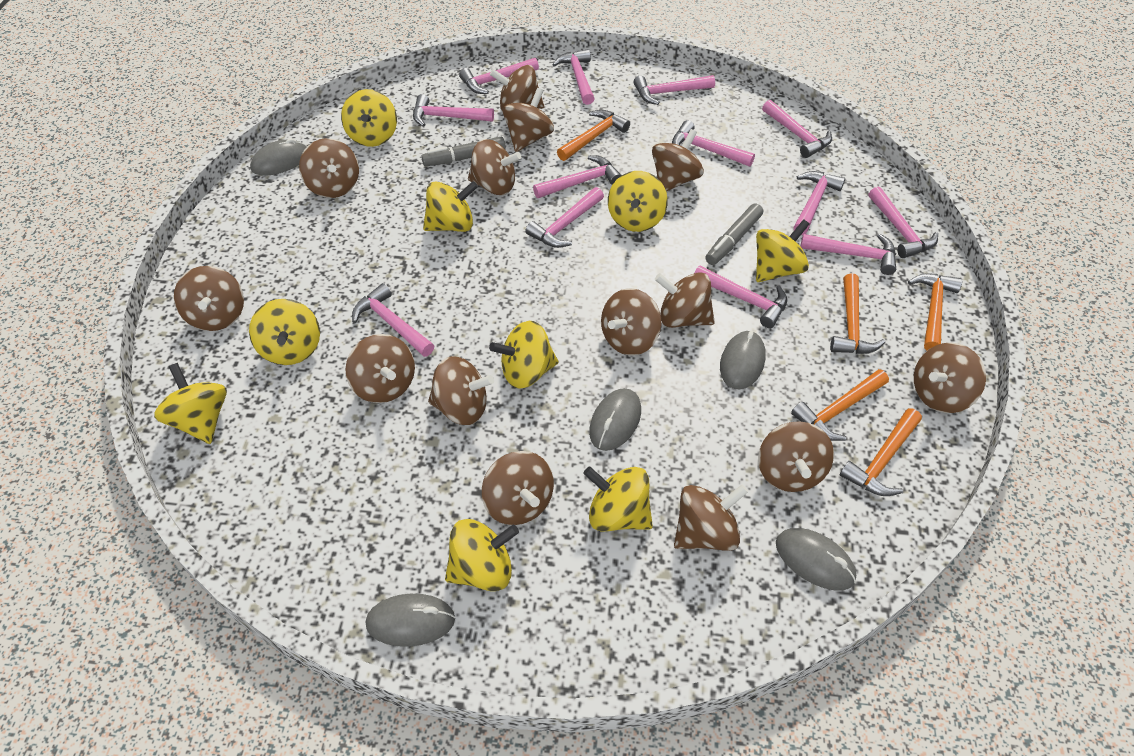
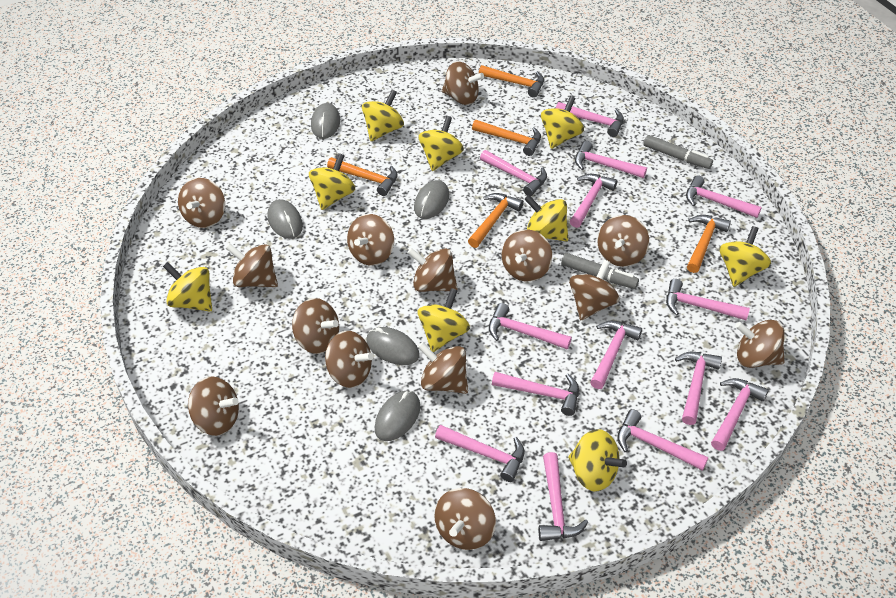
pink hammer: [352,283,434,357] [413,94,494,127] [459,58,539,94] [525,187,604,248] [533,155,622,198] [552,49,595,105] [633,75,715,105] [672,120,755,167] [694,266,787,328] [762,100,832,158] [794,171,845,235] [800,234,896,275] [869,186,938,258] = 13 -> [435,425,524,482] [480,150,547,196] [489,303,572,349] [492,372,579,416] [538,452,588,541] [556,102,624,137] [570,174,617,228] [575,141,647,178] [590,321,642,389] [617,409,708,471] [666,279,750,320] [675,352,722,425] [686,175,762,218] [711,378,769,451] = 14

